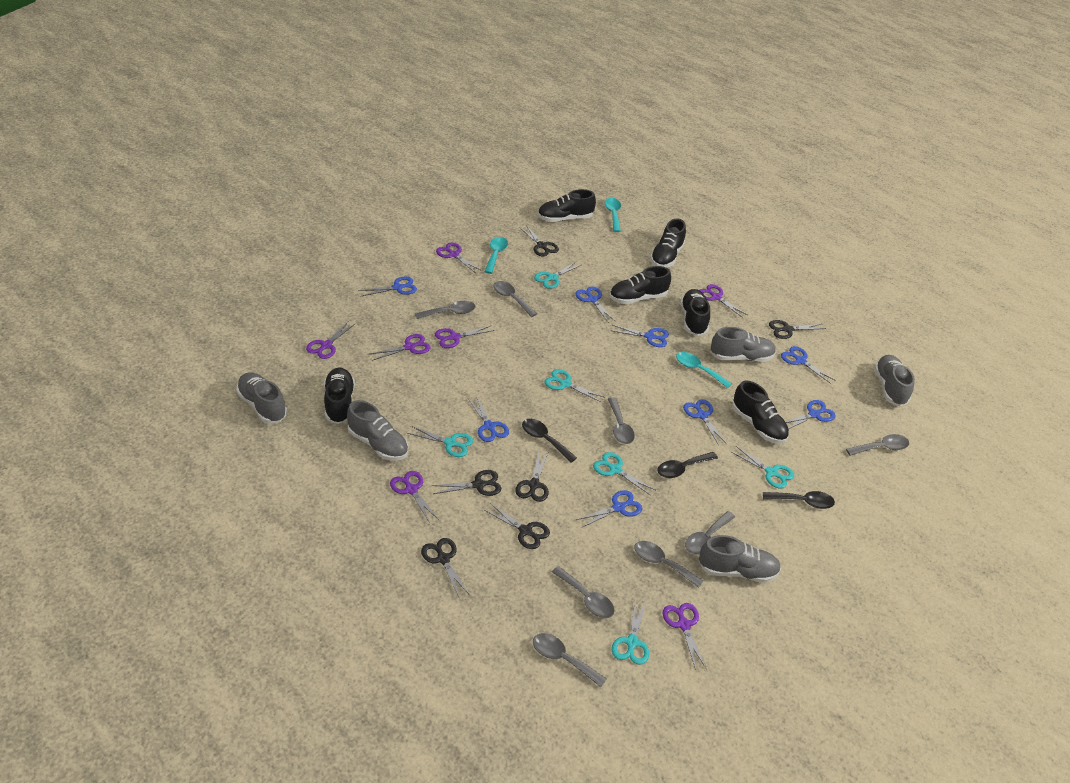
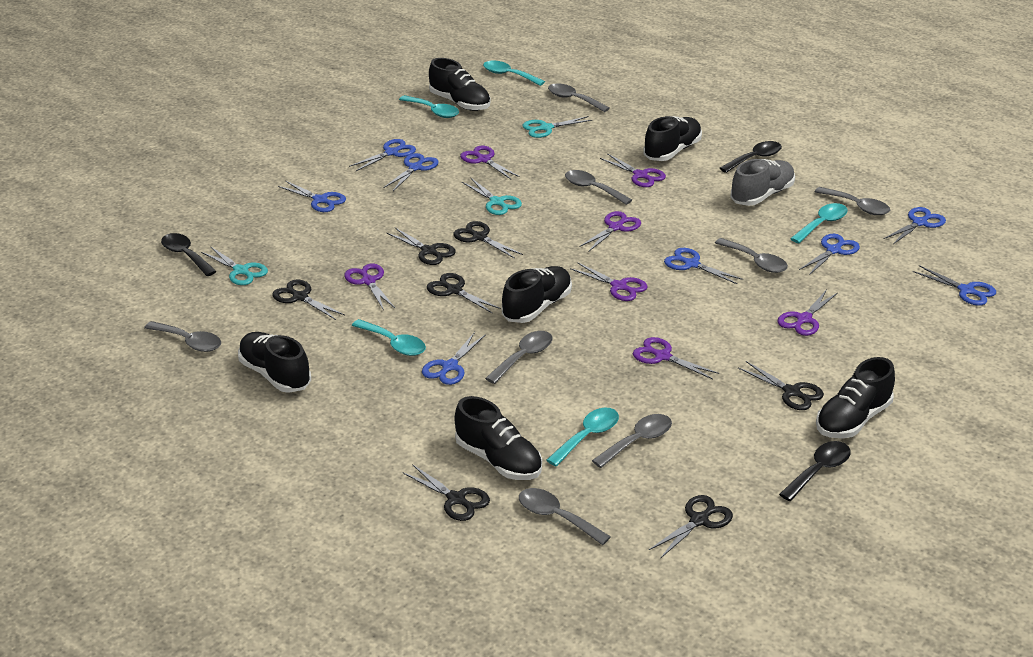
black scissors: [421,538,469,597] [431,470,501,496] [484,503,550,549] [515,451,549,502] [519,225,559,256] [769,320,826,339] = 6 -> [272,280,345,320] [387,228,456,265] [402,464,490,521] [427,273,501,313] [453,221,523,259] [649,495,733,559] [738,361,824,410] = 7
grey shoe: [236,372,287,423] [347,400,408,461] [699,535,781,583] [711,327,776,362] [874,355,915,406] = 5 -> [730,159,795,206] = 1
turquoise scissors: [407,426,473,457] [534,262,581,289] [544,369,604,402] [593,452,655,496] [612,598,649,665] [731,446,794,489] = 6 -> [201,246,268,285] [462,178,522,215] [522,116,593,138] = 3
turquoise spoon: [484,237,508,274] [605,198,621,232] [676,352,732,388] = 3 -> [352,319,426,356] [399,95,459,118] [483,61,545,86] [546,408,619,467] [790,203,848,243] = 5

